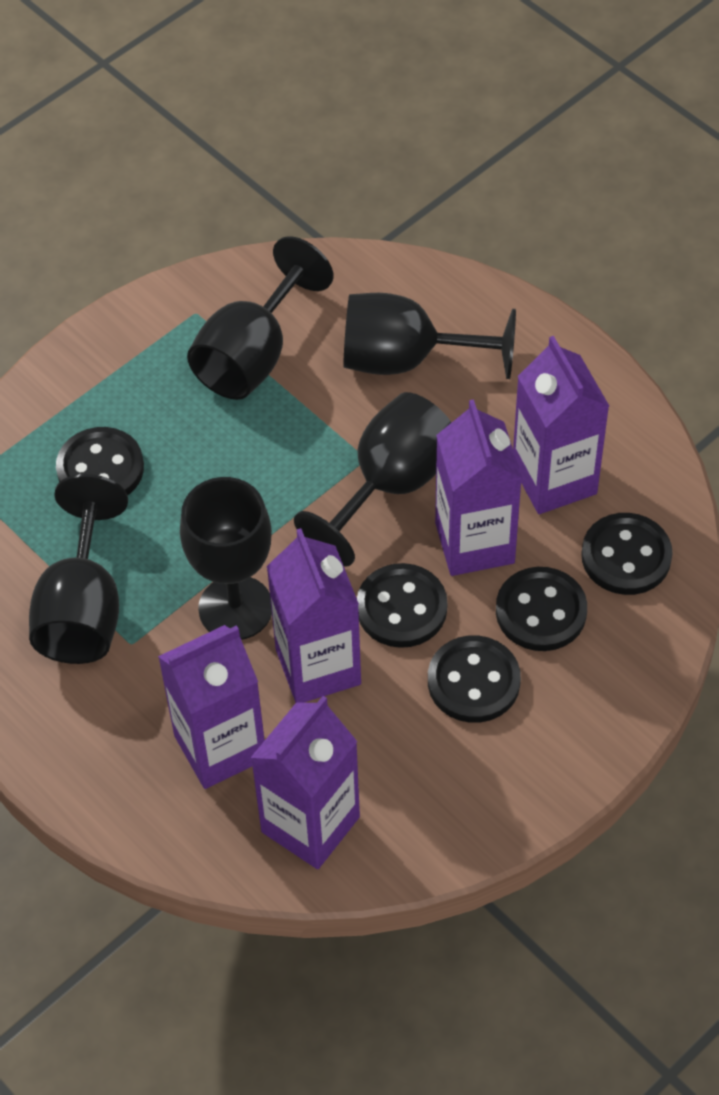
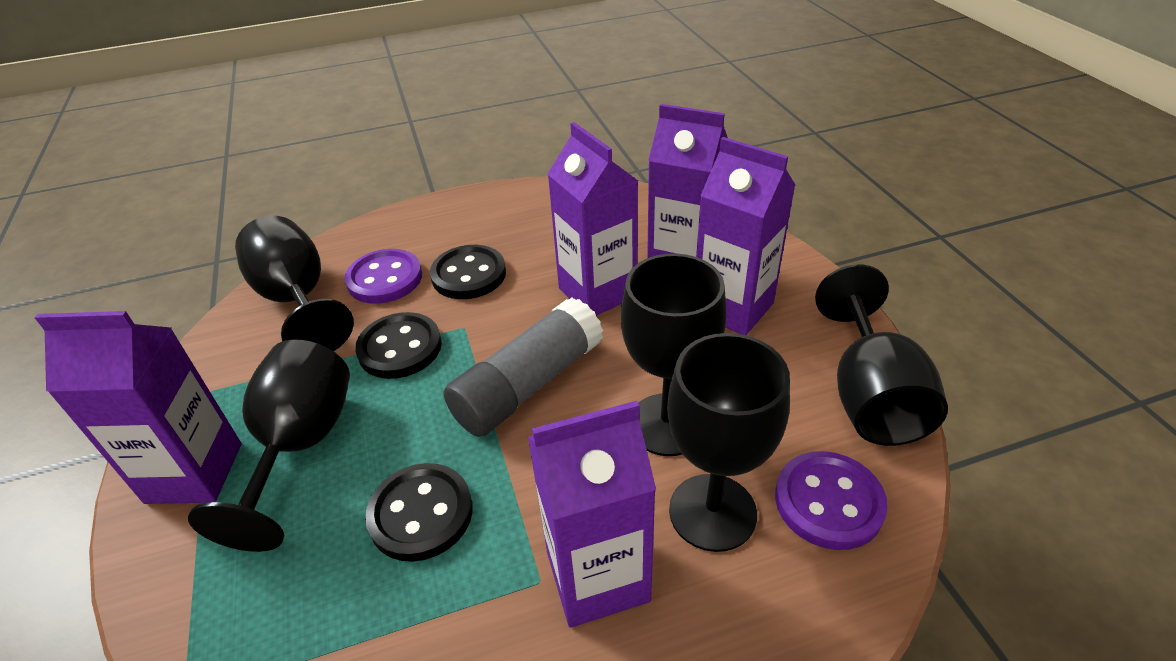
black button: [56,427,144,495] [357,563,447,648] [428,635,521,723] [496,567,587,651] [581,513,672,595] = 5 -> [355,312,442,379] [365,463,473,562] [430,245,506,299] = 3
grey glue stick: none = 0 -> [444,298,603,437] = 1
purple button: none = 0 -> [344,249,422,304] [775,451,888,550] = 2

